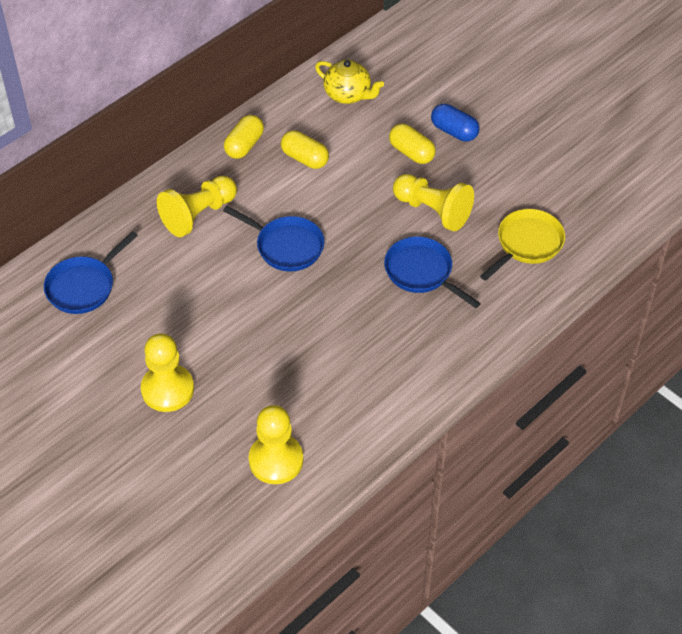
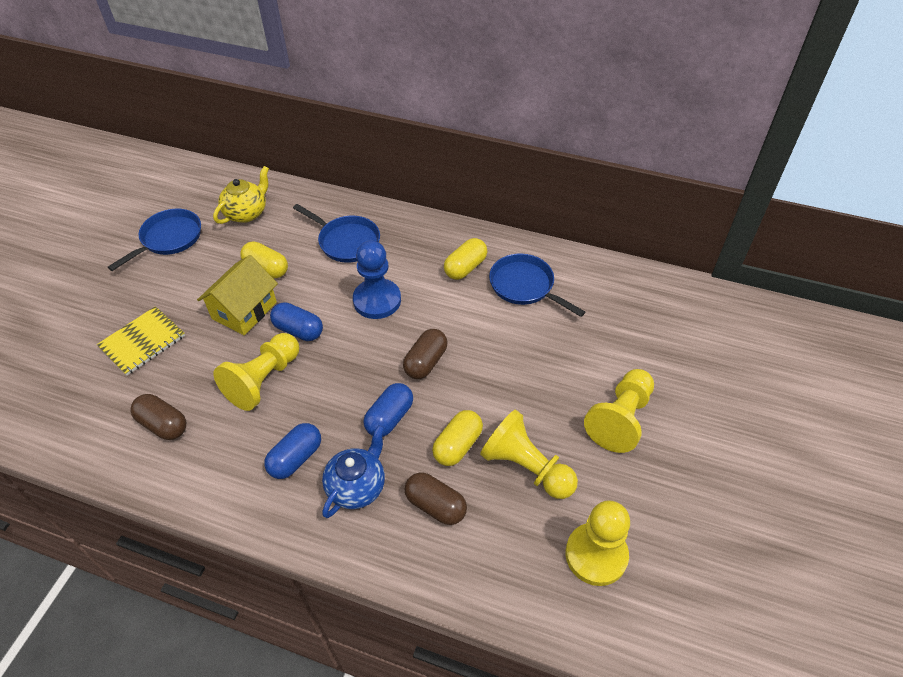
blue capsule: [431,104,480,142] = 1 -> [264,423,321,479] [270,302,323,341] [364,383,413,437] = 3
blue pawn: none = 0 -> [353,240,401,319] = 1
blue teapot: none = 0 -> [322,425,385,518] = 1
brown capsule: none = 0 -> [130,394,186,440] [403,329,447,379] [404,472,467,525] = 3
yellow house: none = 0 -> [197,255,278,336] = 1
yellow notebook: none = 0 -> [97,306,185,375] = 1
yellow pan: [480,209,565,281] = 1 -> none = 0

